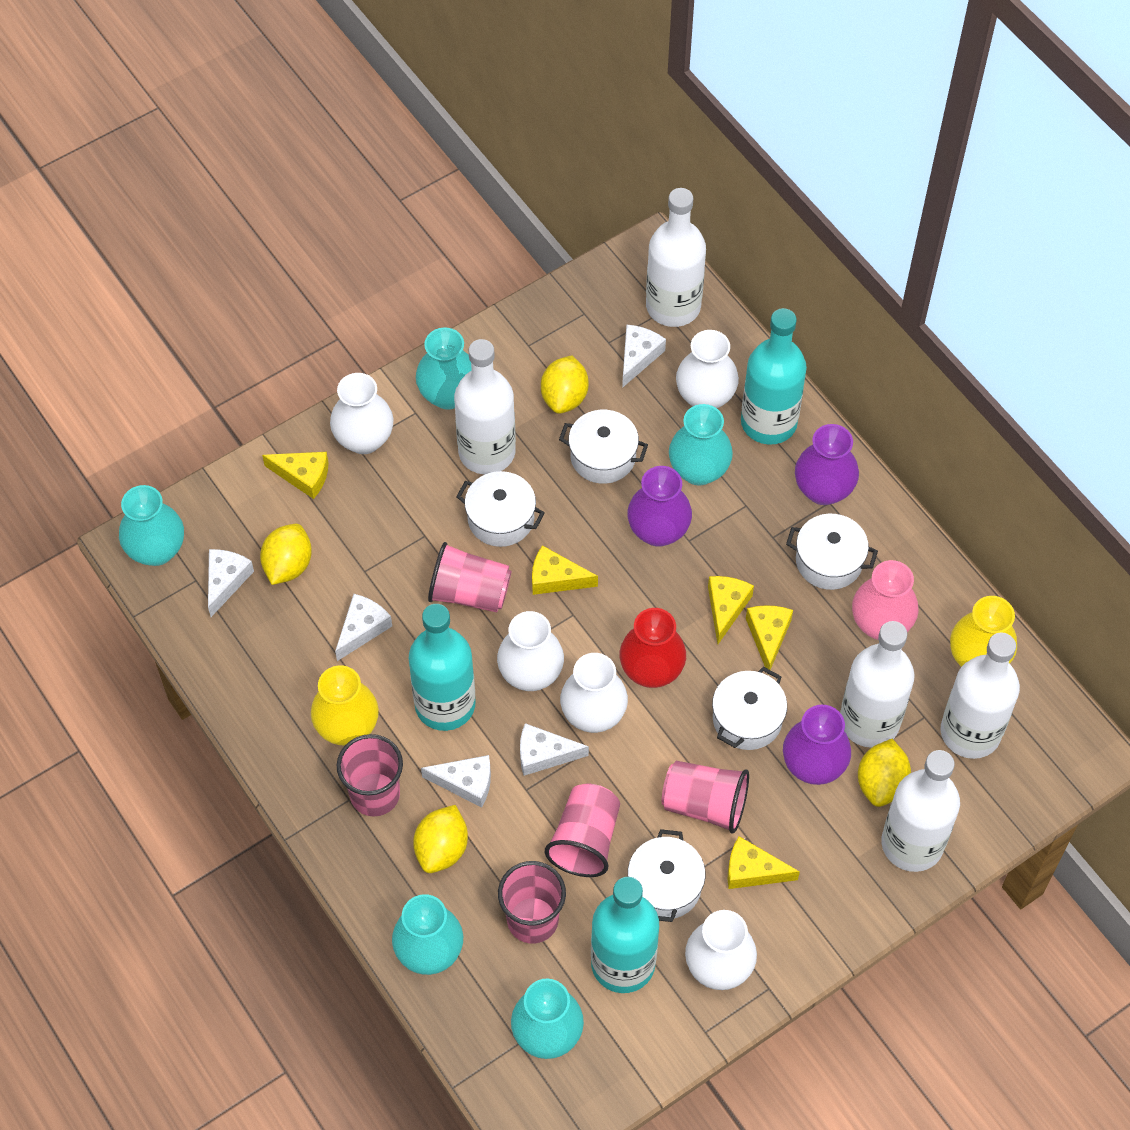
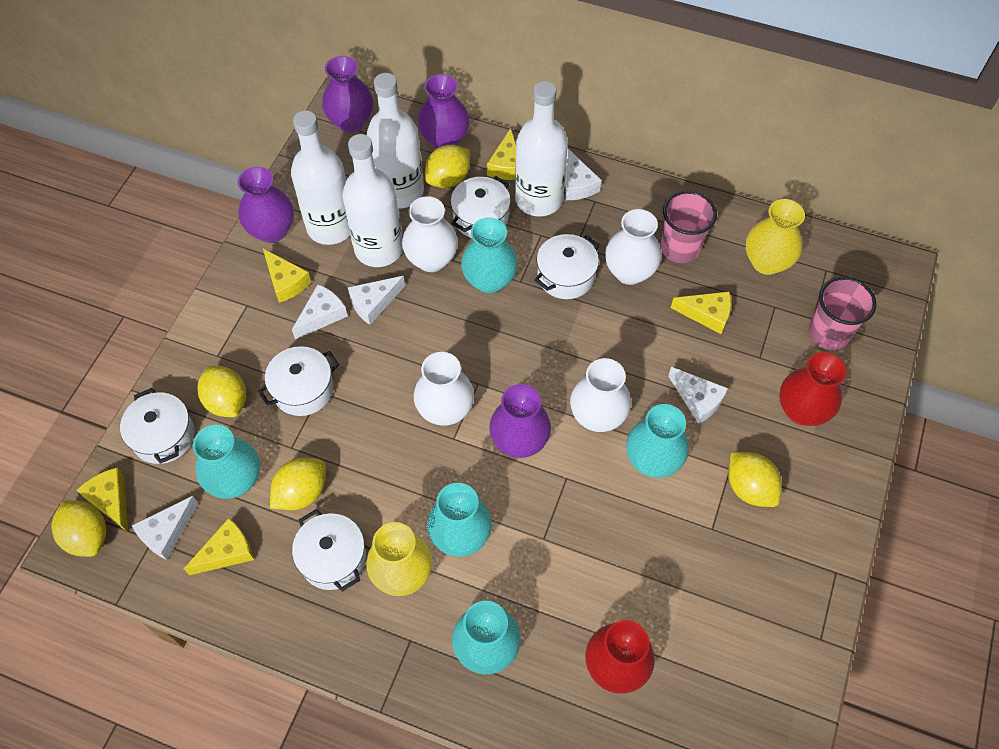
pink cup: [337,734,403,817] [428,542,511,612] [498,861,566,944] [545,784,620,877] [662,761,749,833] = 5 -> [661,191,717,263] [809,277,876,350] = 2
pink vase: [852,560,919,640] = 1 -> none = 0
purple vase: [627,466,692,547] [783,705,851,785] [795,424,859,505] = 3 -> [238,167,294,243] [322,56,373,133] [418,74,469,149] [489,384,551,458] = 4
red vase: [620,608,686,688] = 1 -> [585,620,655,694] [779,352,847,426] = 2
turquoise bottle: [408,604,476,731] [591,877,659,993] [741,308,807,444] = 3 -> none = 0
white bottle: [454,339,516,474] [646,188,706,327] [840,621,915,748] [881,750,960,872] [941,633,1020,759] = 5 -> [291,110,350,245] [342,134,403,267] [367,73,424,209] [515,81,568,216] = 4
white vase: [330,373,393,454] [497,611,564,691] [560,653,628,733] [676,330,739,408] [685,910,757,990] = 5 -> [402,196,458,272] [414,352,474,426] [570,358,631,432] [605,209,661,285] = 4
yellow lemon: [260,524,312,585] [413,805,468,873] [541,355,589,414] [858,739,911,807] = 4 -> [51,501,106,557] [198,366,246,417] [270,458,326,510] [425,145,470,188] [728,452,782,507] = 5

